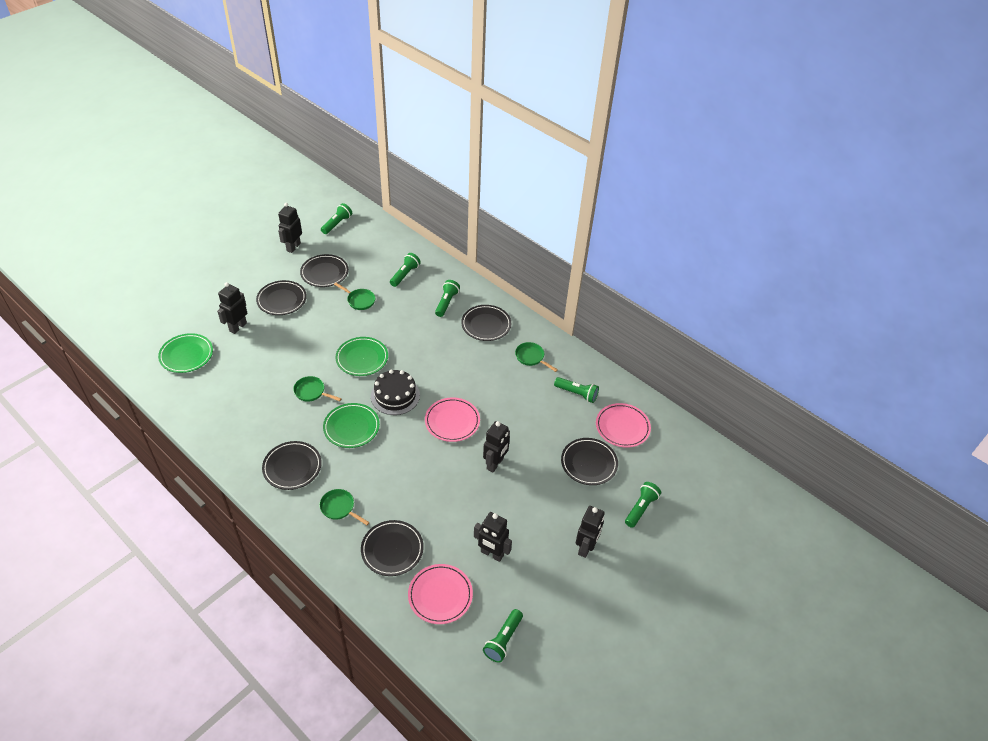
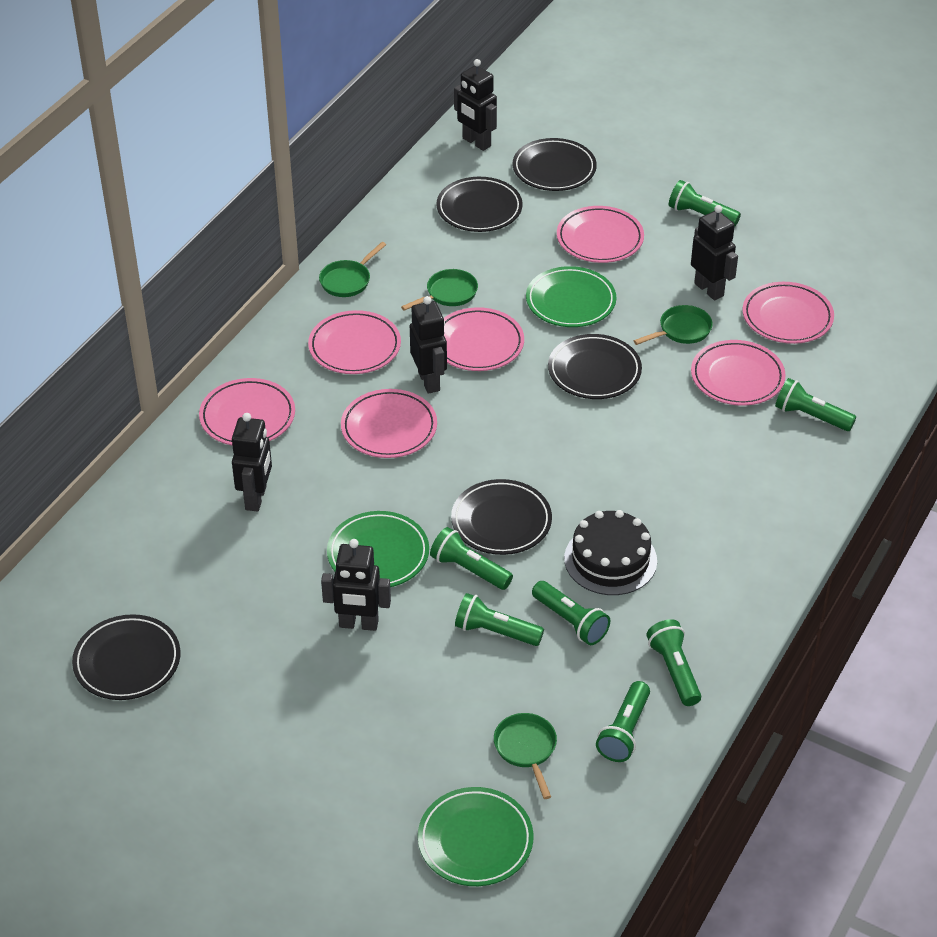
black plate: [256,280,307,315] [262,441,322,490] [300,254,349,287] [361,520,424,576] [461,305,511,341] [561,438,618,485] = 6 -> [72,614,181,700] [436,177,523,232] [451,479,552,555] [513,138,597,191] [548,334,642,399] = 5
green flashlight: [321,203,352,234] [390,253,421,287] [435,280,460,317] [483,609,523,663] [554,377,599,403] [625,482,661,528] = 6 -> [430,527,513,590] [455,593,544,646] [532,581,610,645] [596,681,650,762] [646,619,701,706] [669,180,741,226] [775,378,856,431] = 7
pink plate: [408,564,473,624] [425,397,480,442] [596,403,651,448] = 3 -> [199,378,295,445] [308,310,401,374] [341,389,437,458] [444,307,524,371] [557,206,644,263] [691,340,786,406] [742,282,834,344] = 7

